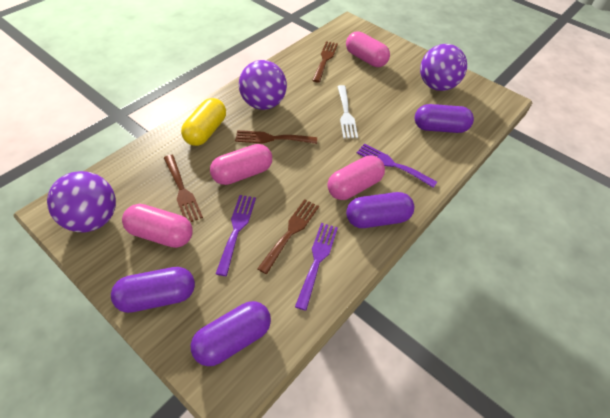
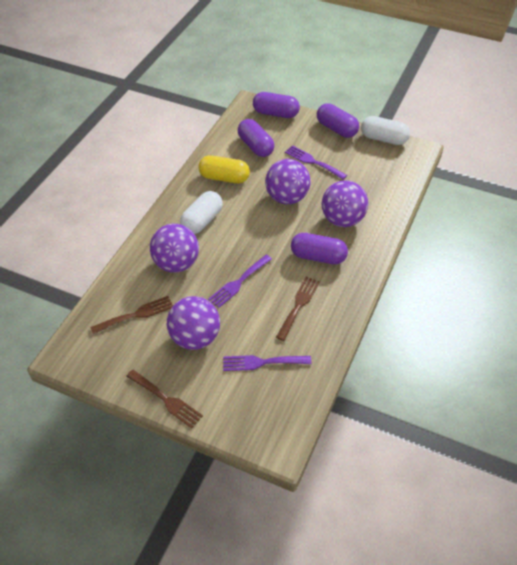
brown fork: [164,155,203,222] [235,130,317,144] [257,199,319,274] [312,41,338,82] = 4 -> [90,296,173,334] [126,370,203,428] [276,277,320,341] = 3
pink capsule: [122,204,193,248] [210,144,272,185] [327,155,385,200] [346,31,390,67] = 4 -> none = 0
purple ball: [47,171,116,232] [239,60,287,110] [420,44,467,91] = 3 -> [150,224,199,273] [167,296,220,350] [265,159,311,204] [321,180,368,227] = 4
white capsule: none = 0 -> [180,191,223,234] [361,116,410,145] = 2
white fork: [337,85,358,138] = 1 -> none = 0

